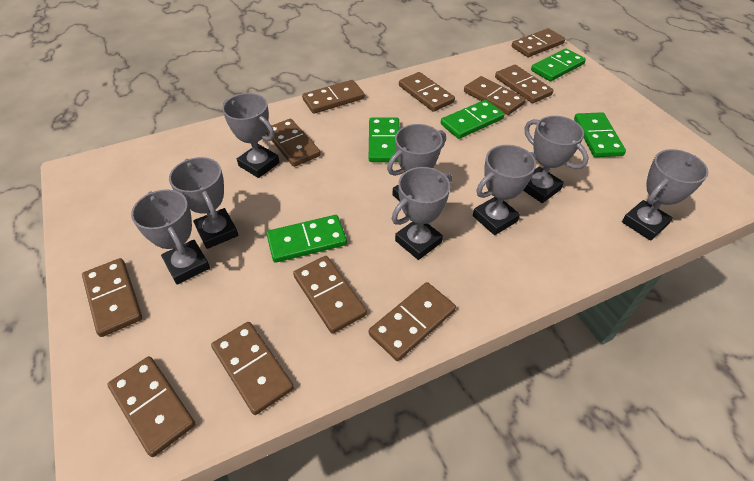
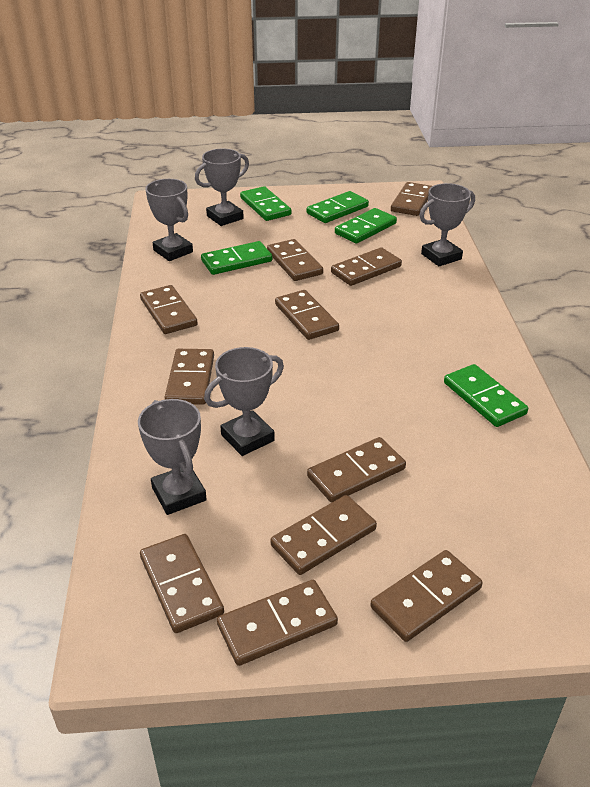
grey trophy: [131,190,210,285] [169,157,238,249] [222,93,279,178] [387,124,446,201] [392,167,452,260] [473,145,536,235] [523,116,589,203] [622,149,708,241] = 8 -> [138,399,207,515] [146,179,193,261] [195,148,249,226] [204,347,284,456] [420,183,475,266] = 5

